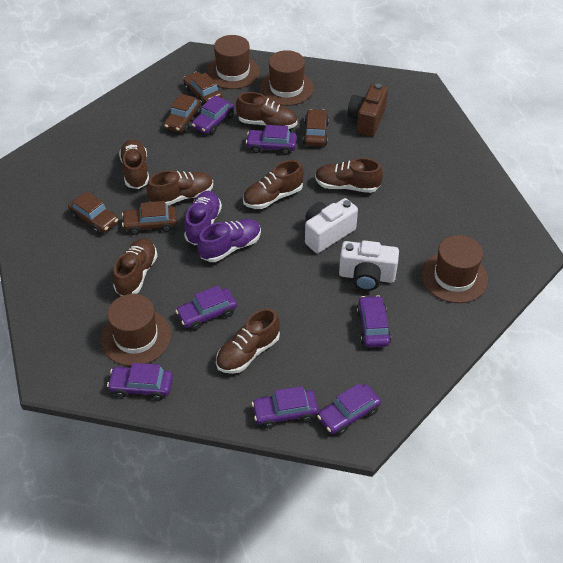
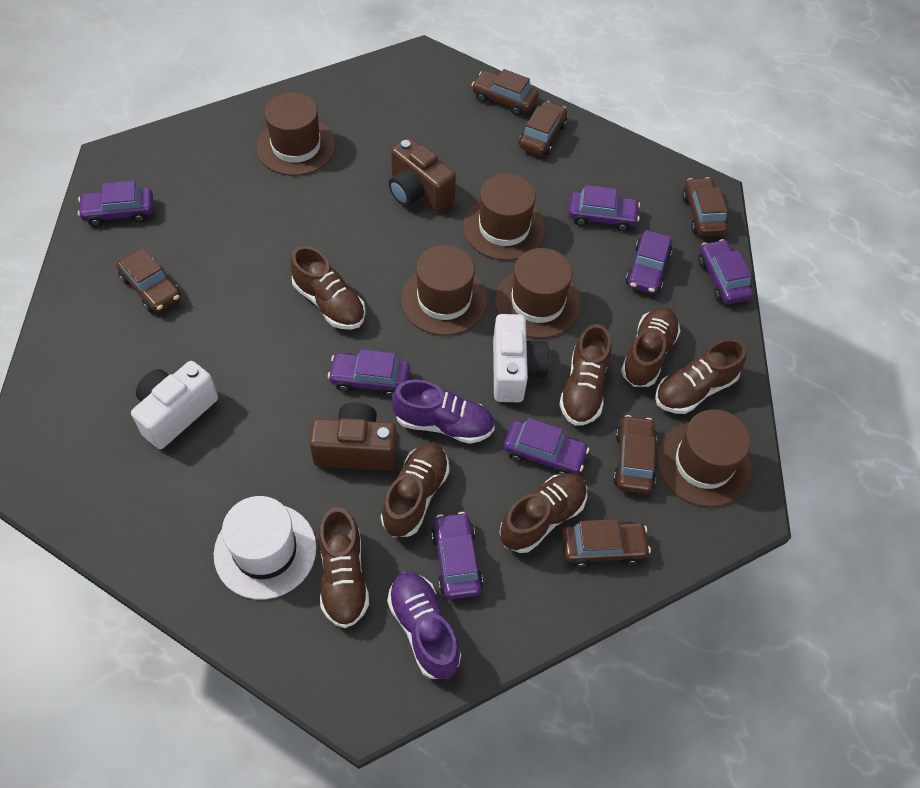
brown camera: [347,84,388,137] = 1 -> [309,403,397,471] [389,138,456,213] = 2
brown car: [68,191,118,234] [122,201,177,235] [164,94,201,133] [183,72,222,106] [303,109,329,146] = 5 -> [116,248,181,313] [472,69,539,116] [519,101,567,156] [561,519,651,568] [613,415,657,494] [682,177,728,237] = 6
brown hat: [101,294,171,366] [206,35,260,89] [259,50,314,106] [421,235,488,303] = 4 -> [256,92,336,176] [401,245,488,336] [463,174,546,260] [495,248,581,338] [656,409,752,507] = 5
white hat: none = 0 -> [214,496,317,600] = 1

